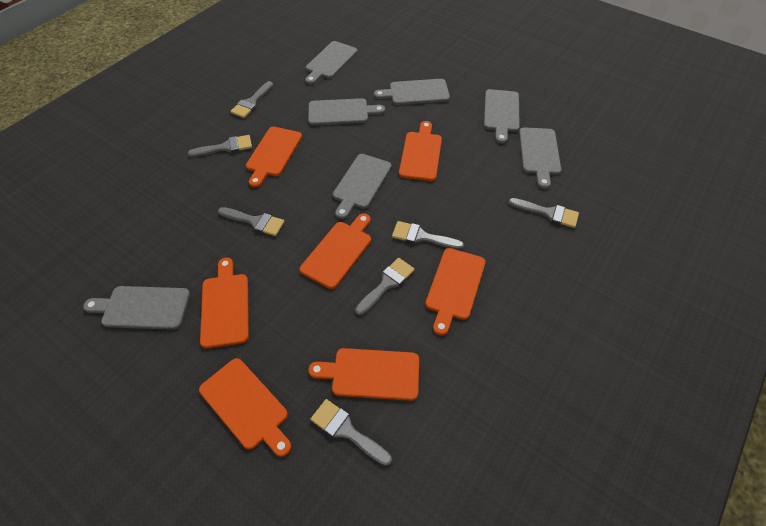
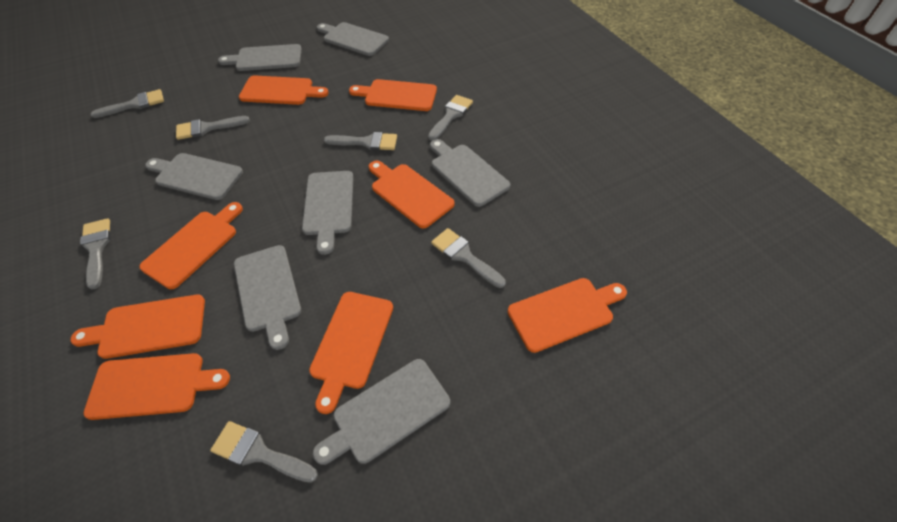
orange cutting board: [199,358,291,457] [200,258,249,348] [246,127,302,188] [300,213,371,289] [308,348,419,401] [399,121,442,181] [425,248,486,336] = 7 -> [70,295,205,359] [83,353,230,420] [139,202,243,289] [239,76,329,105] [309,292,393,414] [349,79,437,111] [369,161,455,228] [508,278,627,353] = 8

